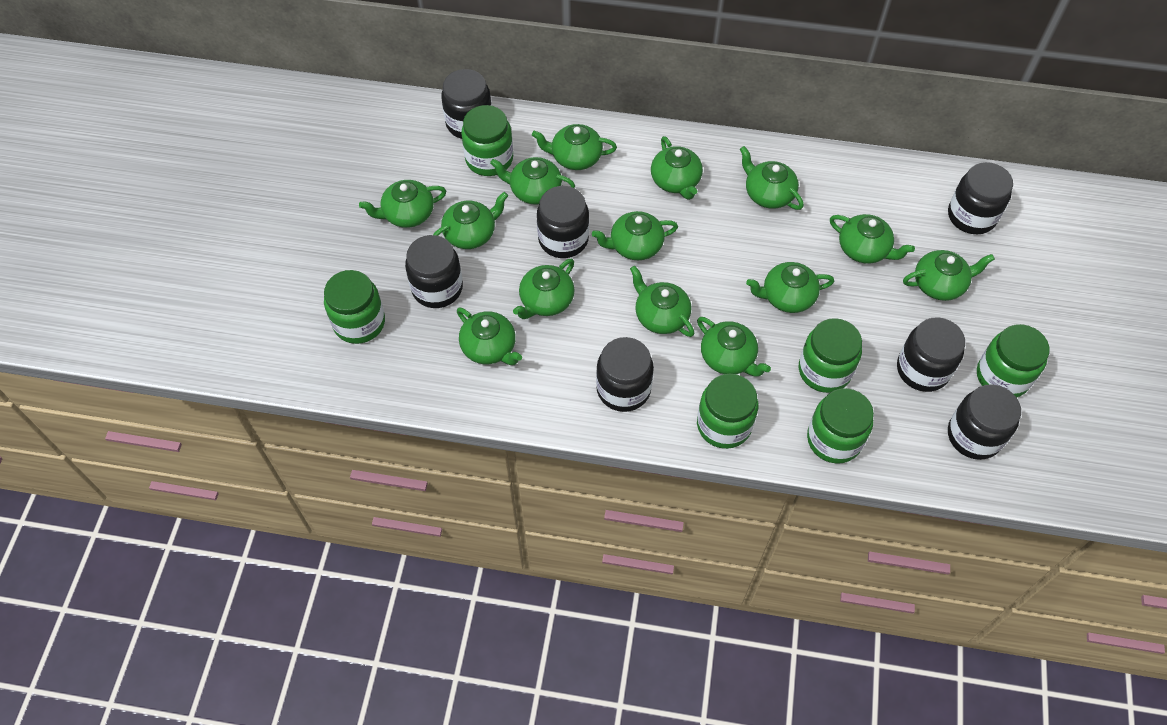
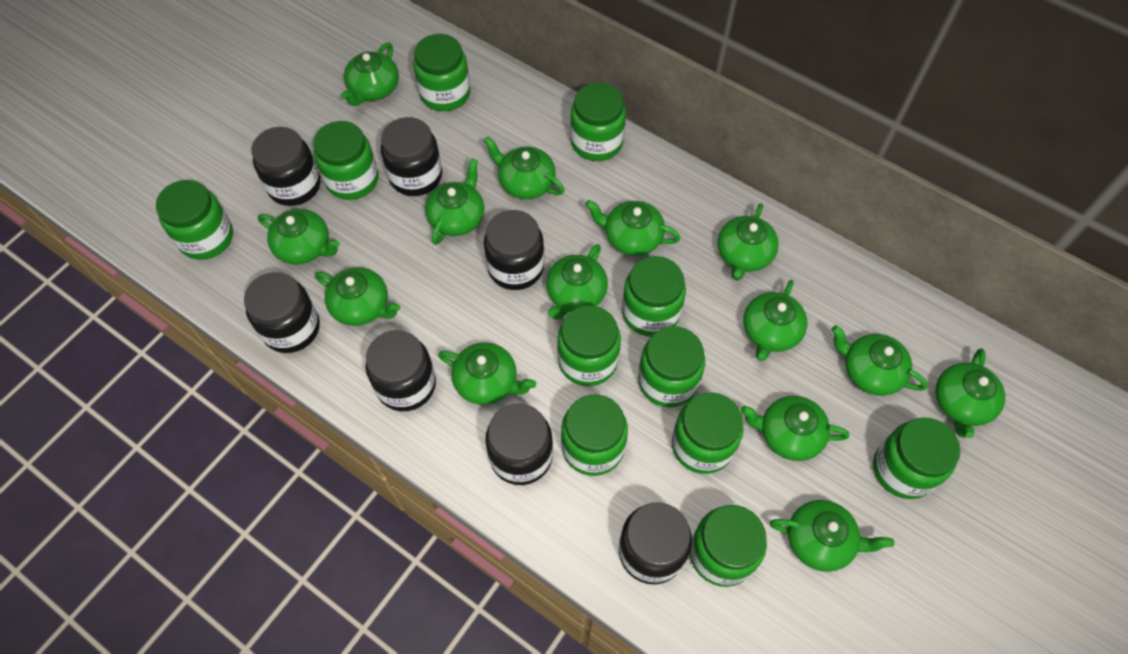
green jar: [324,270,385,344] [461,105,513,176] [697,374,758,449] [799,318,862,393] [807,388,874,464] [977,324,1049,398] = 6 -> [156,180,233,260] [313,121,378,200] [413,34,470,111] [557,305,621,386] [561,394,628,476] [570,83,626,161] [622,256,686,337] [638,326,705,408] [672,392,744,474] [690,505,767,587] [873,418,961,499] = 11

